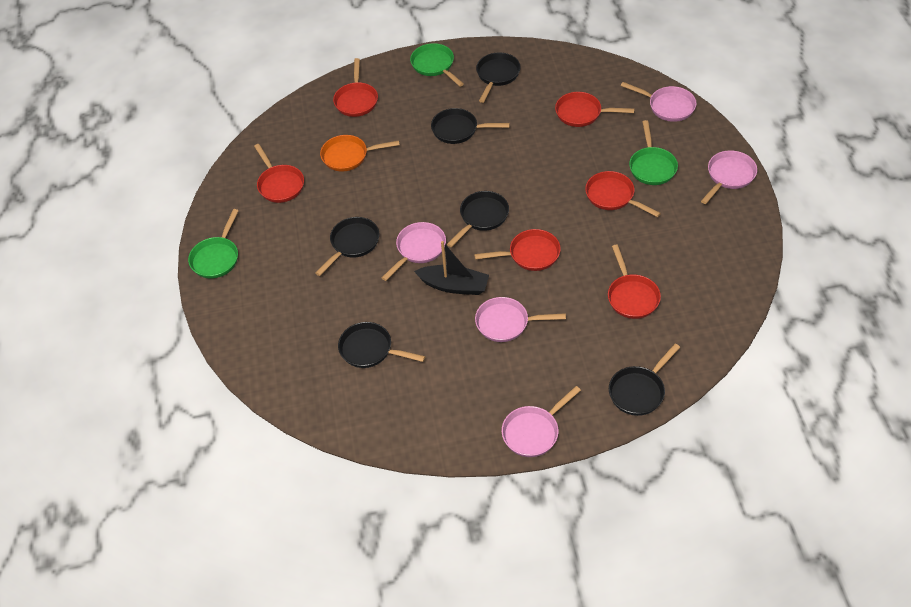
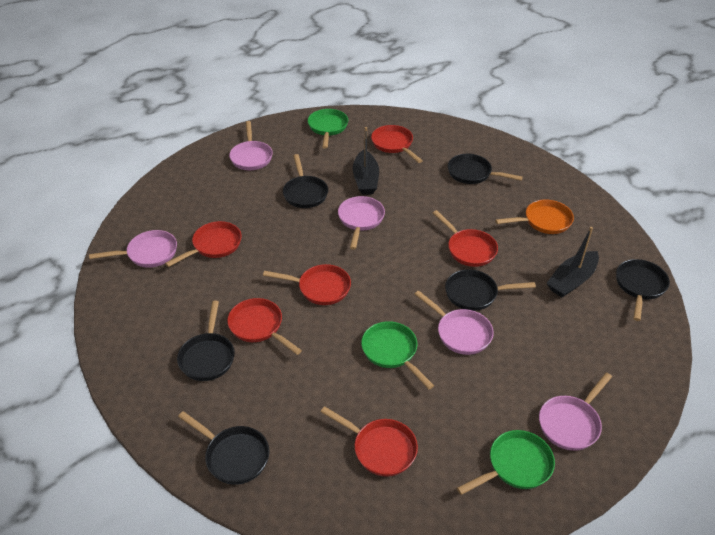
black boat: [414,241,489,295] = 1 -> [353,127,379,195] [547,227,599,297] = 2

